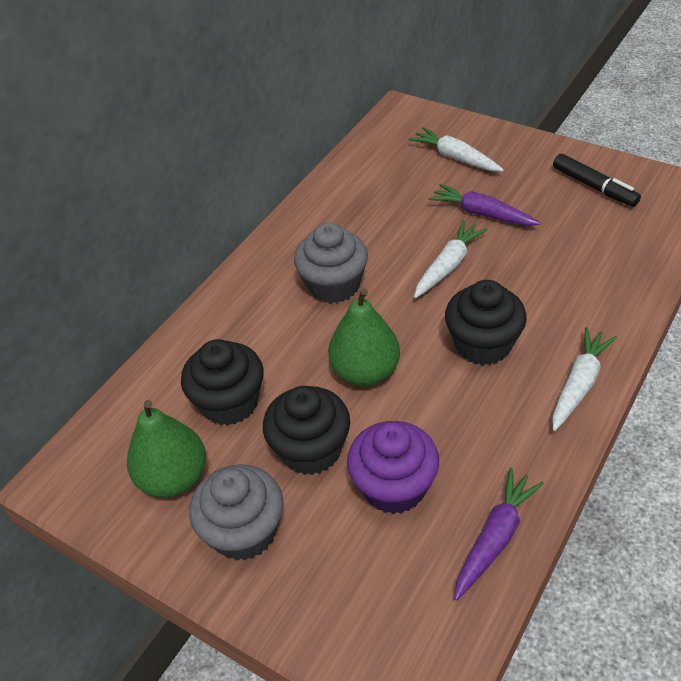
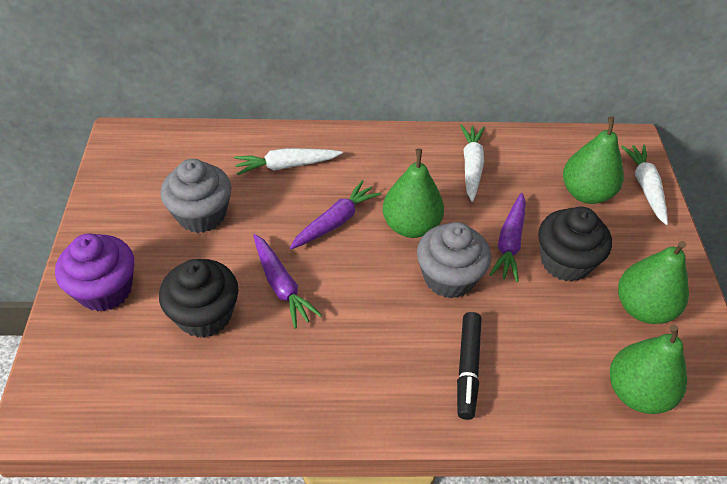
black cupcake: [181,339,264,426] [263,386,350,475] [445,280,527,365] = 3 -> [159,259,238,338] [539,207,612,282] = 2
green pear: [127,400,206,497] [328,288,400,386] = 2 -> [383,149,444,238] [563,116,624,204] [610,325,687,414] [618,241,689,324] = 4
purple carrot: [429,184,540,226] [454,468,544,601] = 2 -> [253,234,322,328] [290,180,381,249] [489,193,526,282] = 3

